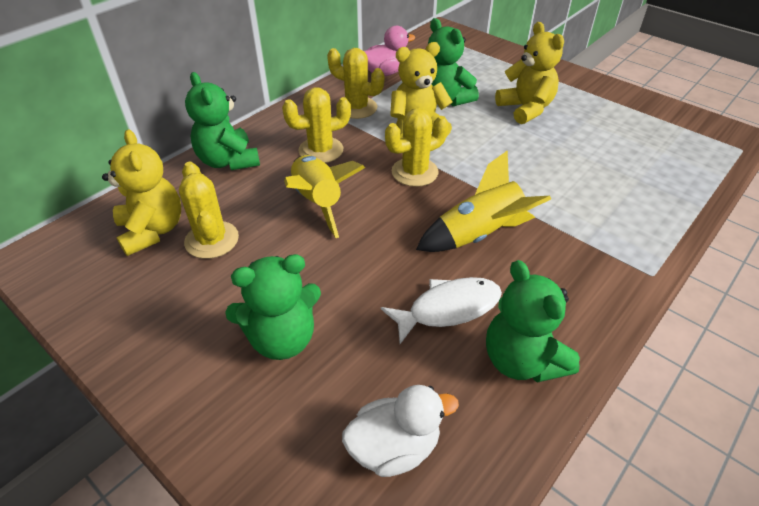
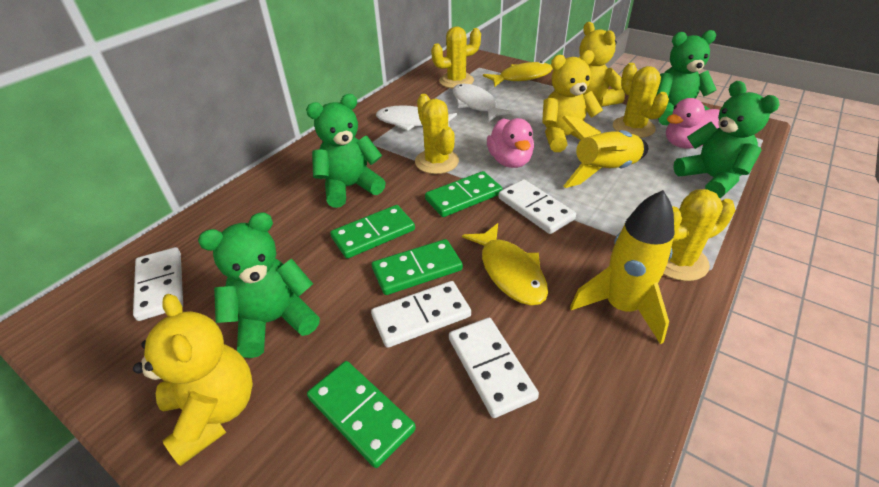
green domino: none = 0 -> [307,361,416,468] [330,205,415,259] [372,239,463,295] [425,171,502,217] = 4
pink duck: [364,26,415,76] = 1 -> [487,118,534,168] [666,98,720,149] = 2
white domino: none = 0 -> [133,247,183,321] [371,281,471,348] [449,318,539,418] [499,179,576,234] = 4
white duck: [342,385,459,477] = 1 -> none = 0
white fish: [381,277,502,344] = 1 -> [376,105,457,131] [453,84,513,122] = 2
yellow fish: none = 0 -> [462,223,548,306] [483,61,553,87] = 2

